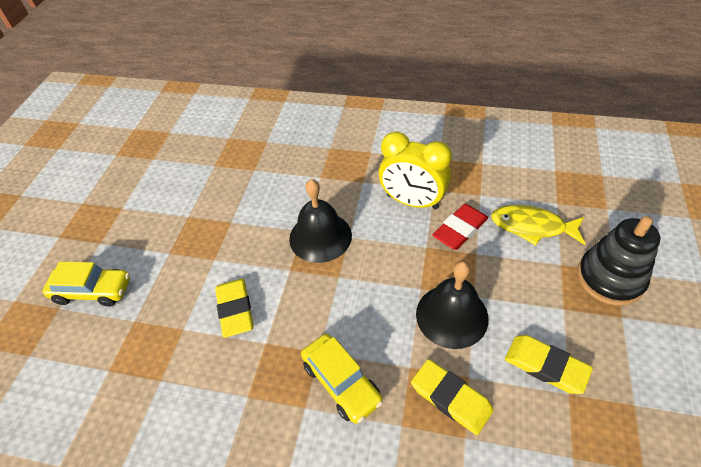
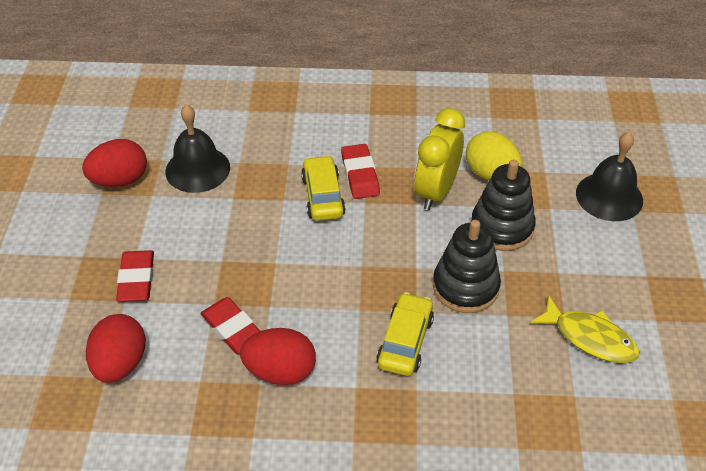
black stacking toy: [577,216,660,306] = 1 -> [433,220,501,313] [471,160,536,251] = 2
red egg: none = 0 -> [82,139,147,187] [86,314,146,383] [240,328,316,385] = 3
red eraser: [432,204,488,250] = 1 -> [116,250,154,301] [200,297,260,354] [341,144,380,199] = 3
yellow egg: none = 0 -> [466,131,523,180] = 1
yellow eraser: [215,279,254,338] [411,359,494,435] [505,335,593,394] = 3 -> none = 0

